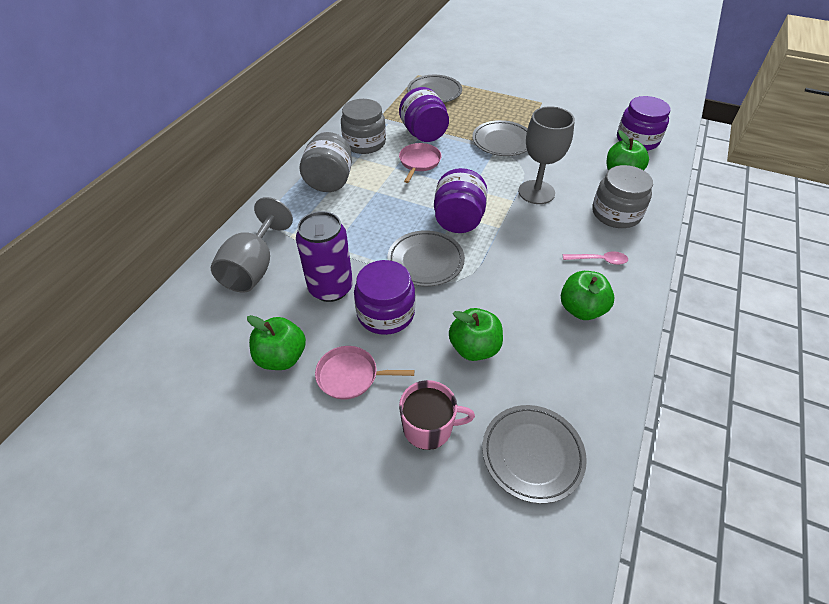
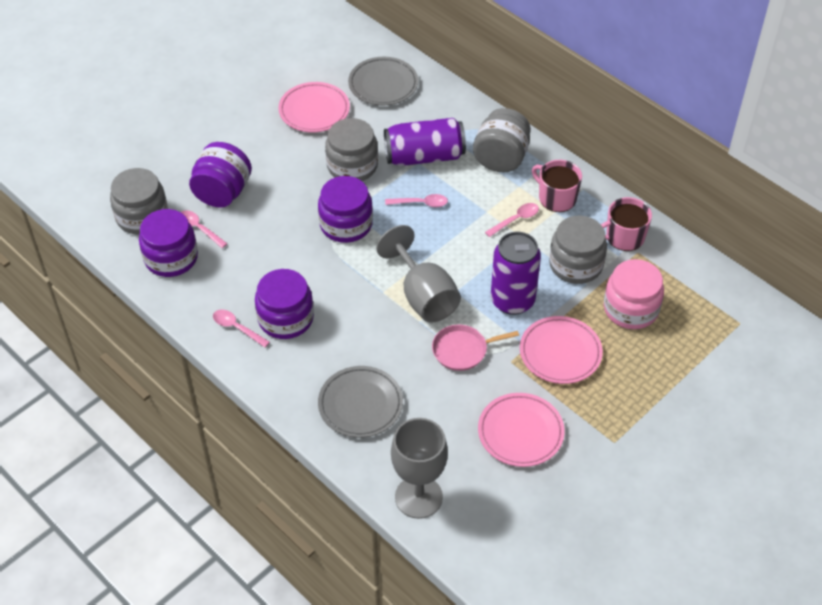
green apple: [247,315,306,370] [449,308,503,361] [561,271,614,320] [606,130,649,170] = 4 -> none = 0
grey jar: [300,132,352,192] [341,99,386,154] [592,165,653,228] = 3 -> [110,168,168,235] [325,118,378,181] [473,108,531,172] [549,215,607,284] = 4
grey plate: [387,230,465,287] [407,75,462,103] [472,120,528,156] [482,405,587,504] = 4 -> [318,366,403,438] [348,57,418,106] = 2
pink jar: none = 0 -> [604,259,664,329] = 1
pink mug: [399,380,475,450] = 1 -> [532,160,582,212] [601,197,652,251] = 2
pink pan: [315,346,414,399] [399,143,441,183] = 2 -> [432,325,519,371] = 1
pink plate: none = 0 -> [278,82,350,132] [478,393,565,467] [520,316,603,384] = 3
pink spoon: [563,251,628,265] = 1 -> [181,210,228,248] [213,310,270,348] [385,194,448,207] [485,203,539,237] = 4
purple can: [296,211,353,302] = 1 -> [384,118,466,166] [491,232,541,315] = 2

